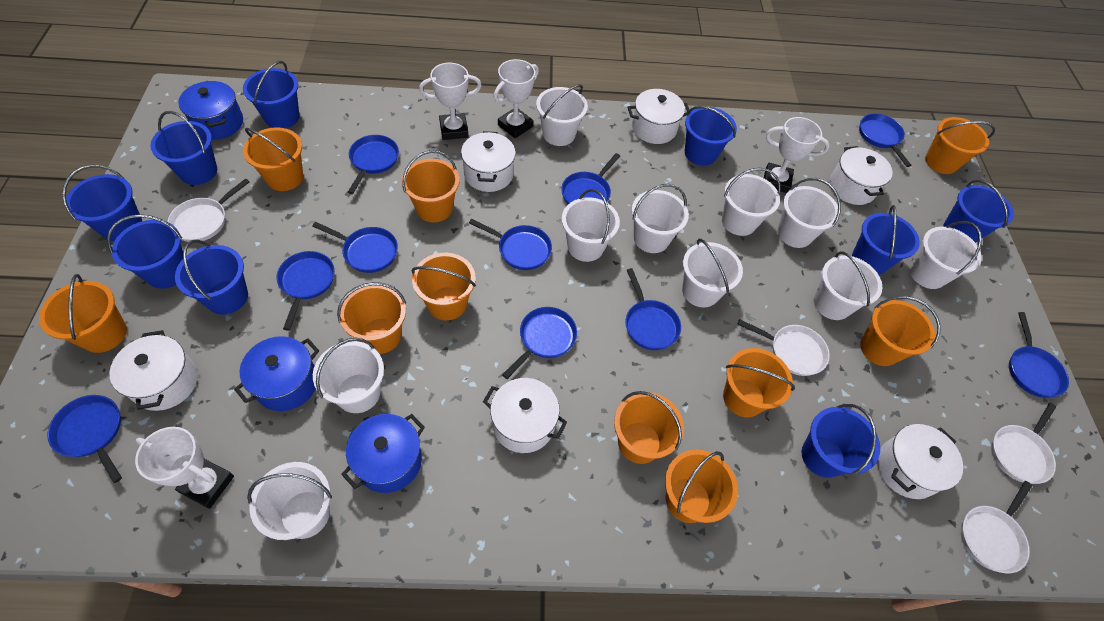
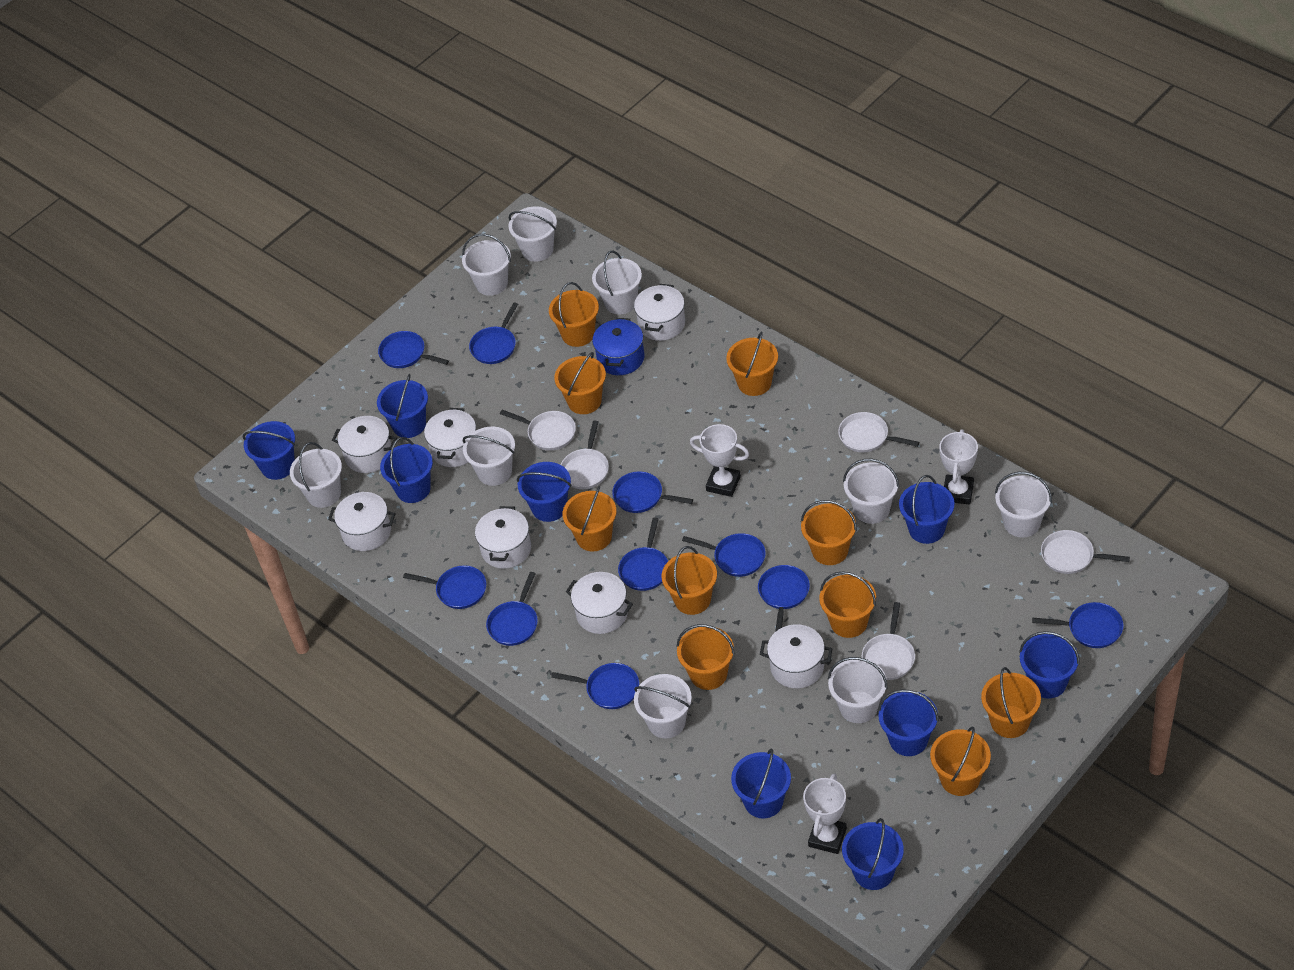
blue pot: [178,81,243,140] [234,336,319,411] [341,414,425,493] = 3 -> [592,318,645,375] = 1
white bucket: [247,462,332,540] [313,338,384,413] [536,84,588,146] [562,189,620,262] [632,184,689,253] [682,238,743,307] [722,168,781,236] [778,178,841,248] [814,251,882,320] [910,221,982,289] = 10 -> [290,442,342,508] [462,234,511,296] [463,427,515,486] [508,206,557,262] [592,250,642,314] [634,674,692,738] [828,657,888,723] [843,459,899,524] [995,472,1052,537] = 9
white pan: [167,178,250,242] [737,319,830,376] [961,481,1032,573] [991,403,1056,484] = 4 -> [500,410,576,451] [561,421,609,489] [838,412,919,452] [862,602,915,680] [1041,530,1130,574] = 5
white pot: [110,330,198,411] [461,131,516,192] [483,378,567,453] [628,89,689,144] [829,146,892,205] [877,424,963,499] = 6 -> [328,492,396,551] [332,416,397,473] [424,408,476,467] [475,506,531,569] [566,572,633,634] [634,284,685,341] [760,624,833,688] = 7
white trophy: [135,427,234,509] [419,63,481,140] [494,59,539,138] [764,117,830,193] = 4 -> [690,424,749,497] [803,773,847,854] [939,429,978,505] = 3

